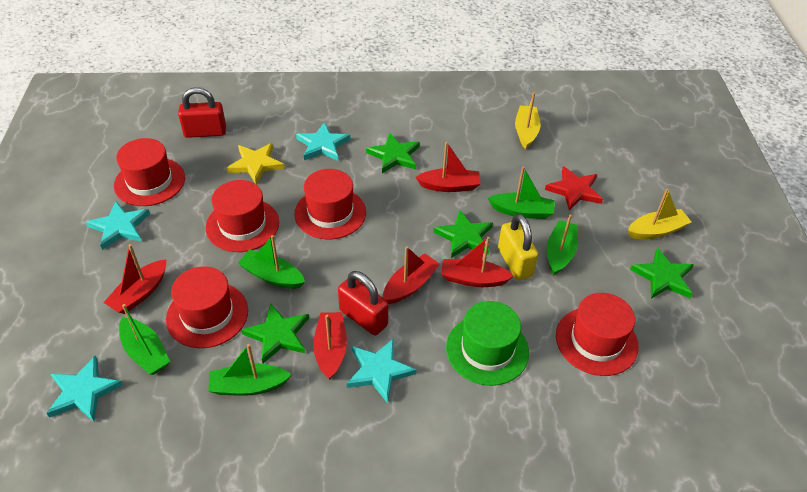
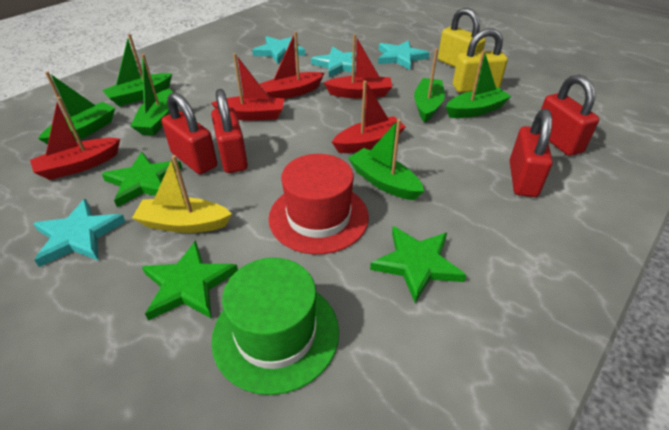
green boat: [119,304,170,375] [208,344,292,396] [238,235,305,289] [488,167,555,219] [547,215,578,275] = 5 -> [38,72,115,145] [102,34,172,106] [131,54,173,135] [348,119,424,200] [414,48,445,122] [446,50,511,118] = 6
green star: [241,303,309,363] [366,132,420,173] [433,210,493,258] [630,248,694,299] = 4 -> [102,152,182,207] [142,241,238,321] [370,226,466,303] = 3
red hat: [114,138,185,206] [166,267,248,348] [205,180,279,252] [294,169,366,239] [556,293,639,376] = 5 -> [268,154,369,254] = 1
red padlock: [178,87,226,138] [338,271,388,335] = 2 -> [162,92,217,174] [211,89,248,173] [510,109,553,197] [541,75,599,156] = 4
red star: [545,166,603,211] = 1 -> none = 0
yellow boat: [515,92,540,149] [628,189,691,239] = 2 -> [132,155,232,233] = 1
yellow padlock: [498,214,538,280] = 1 -> [438,8,486,68] [453,28,508,93] = 2
yellow star: [227,143,284,184] = 1 -> none = 0

